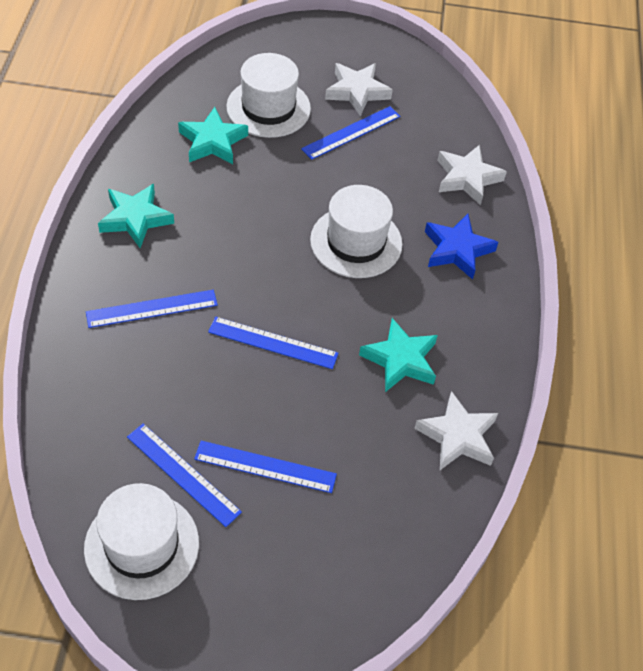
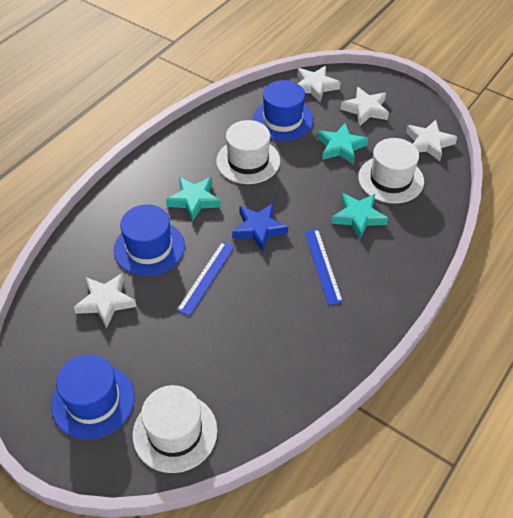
blue hat: none = 0 -> [51,354,135,439] [114,204,185,276] [253,80,314,141] = 3
blue ruler: [86,290,218,328] [127,424,242,527] [194,441,337,493] [208,316,339,369] [301,106,400,160] = 5 -> [177,241,235,316] [304,229,343,305] = 2
white star: [325,63,392,116] [414,391,498,470] [437,145,507,205] = 3 -> [74,273,137,328] [297,66,341,102] [340,87,389,125] [406,120,457,161] = 4

